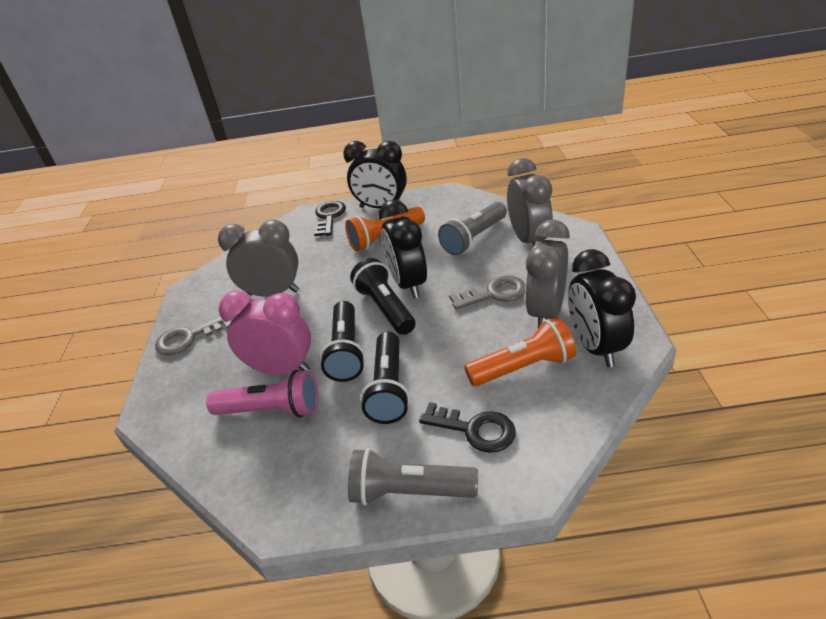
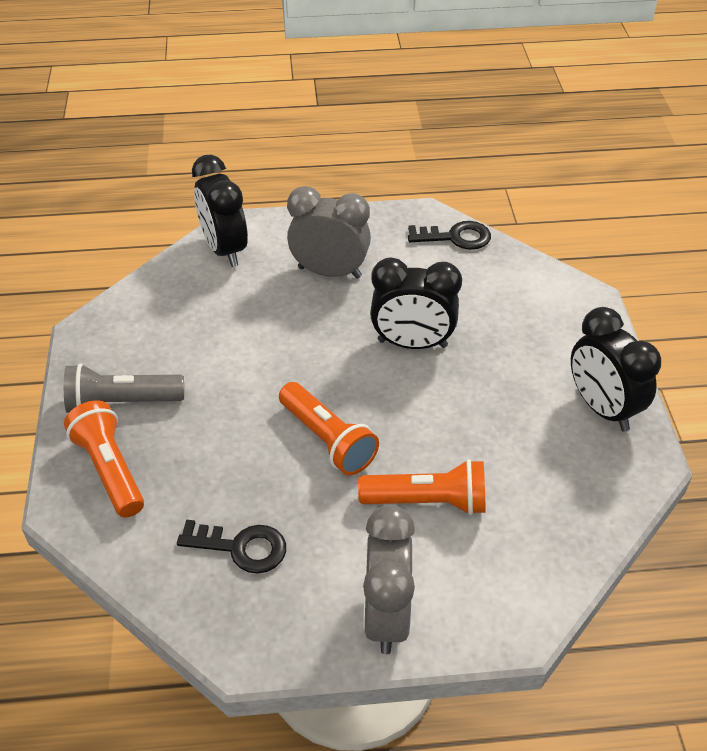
black flashlight: [320,301,365,382] [350,258,415,335] [360,332,410,424] = 3 -> none = 0
grey clock: [218,220,299,297] [507,158,553,247] [525,219,570,328] = 3 -> [287,186,371,279] [363,505,415,654] = 2
grey flashlight: [348,448,478,505] [438,202,507,255] = 2 -> [64,364,184,413] = 1
grey key: [155,317,231,355] [449,275,525,309] = 2 -> none = 0
orange flashlight: [345,207,425,251] [464,317,576,386] = 2 -> [64,400,144,518] [279,382,379,475] [358,459,486,515] = 3
pink clock: [219,291,311,375] = 1 -> none = 0
pink flashlight: [206,370,318,418] = 1 -> none = 0

